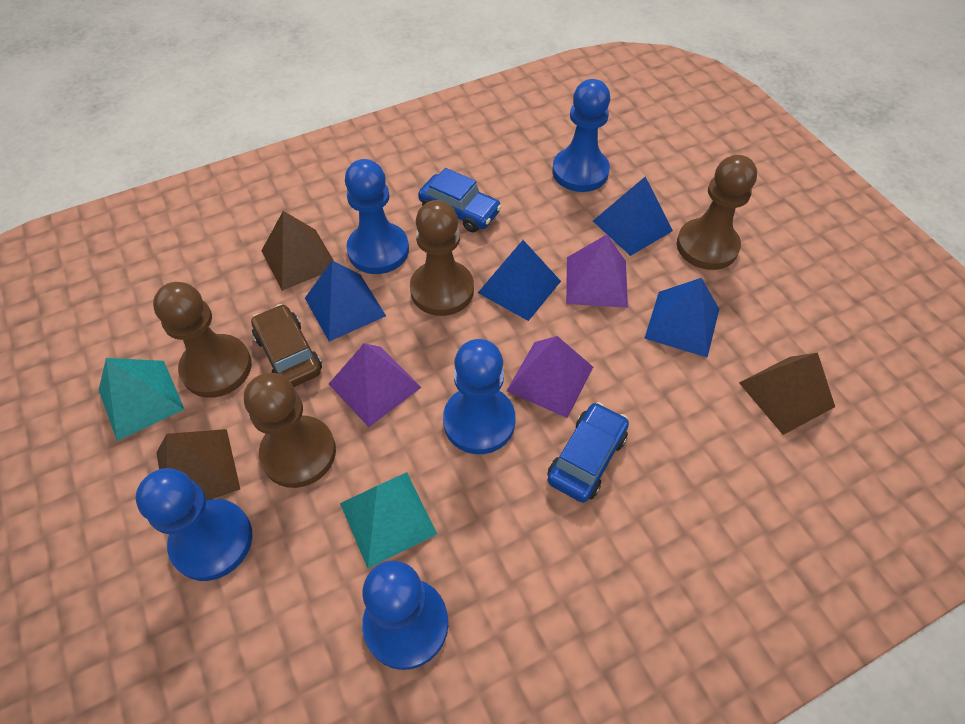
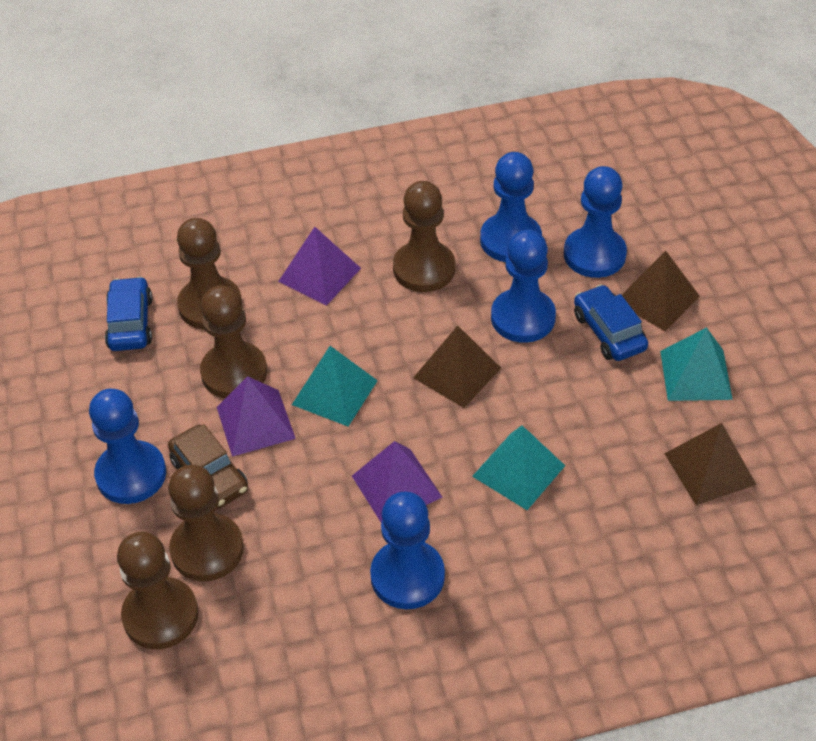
blue pyramid: [305,260,386,342] [478,240,561,321] [593,176,673,256] [644,278,719,358] = 4 -> none = 0
brown pawn: [153,282,252,398] [244,373,336,488] [410,200,474,316] [677,155,757,270] = 4 -> [117,532,199,649] [168,465,244,581] [177,218,242,330] [200,285,267,398] [393,181,455,292] = 5
turquoise pyramid: [99,358,185,441] [340,472,437,568] = 2 -> [292,346,378,427] [472,425,565,510] [660,327,733,401] = 3

